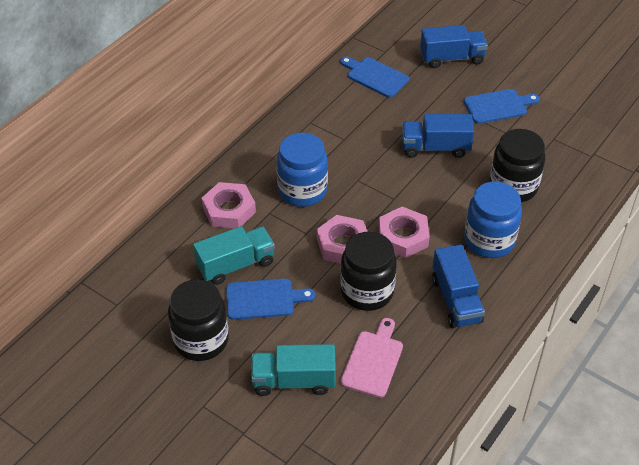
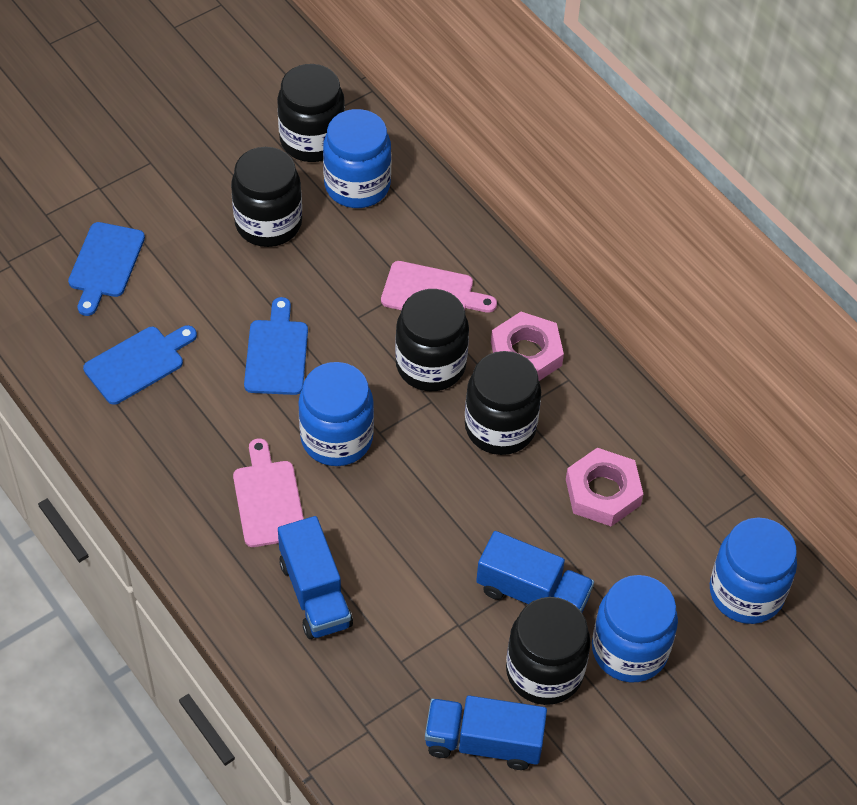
black jar: [168,279,229,361] [340,232,397,311] [490,129,545,202] = 3 -> [231,147,302,247] [277,64,345,162] [395,289,469,391] [465,351,541,455] [506,597,591,705] = 5
blue jar: [277,133,328,207] [464,181,522,258] = 2 -> [298,362,374,466] [323,109,391,208] [592,575,678,682] [710,518,797,624] = 4
pink cutting board: [341,318,403,398] = 1 -> [233,438,304,547] [381,261,497,313] = 2
pink nut: [202,182,256,229] [317,215,367,264] [379,207,430,258] = 3 -> [491,312,564,381] [566,448,643,526] = 2
turquoise truck: [193,226,275,285] [251,344,336,396] = 2 -> none = 0

